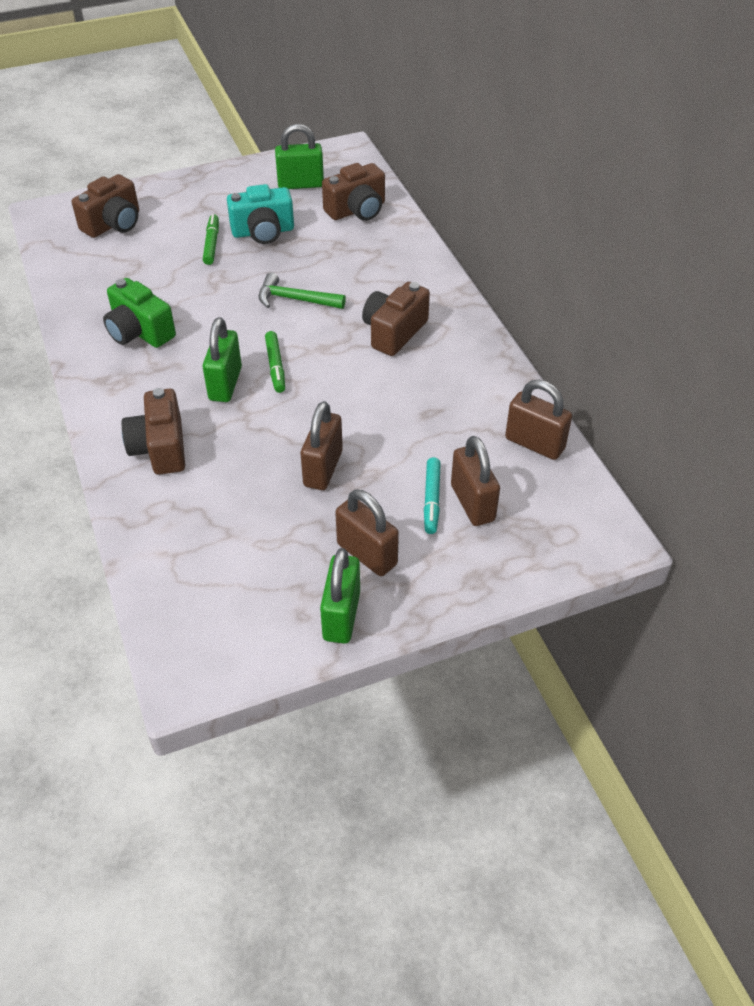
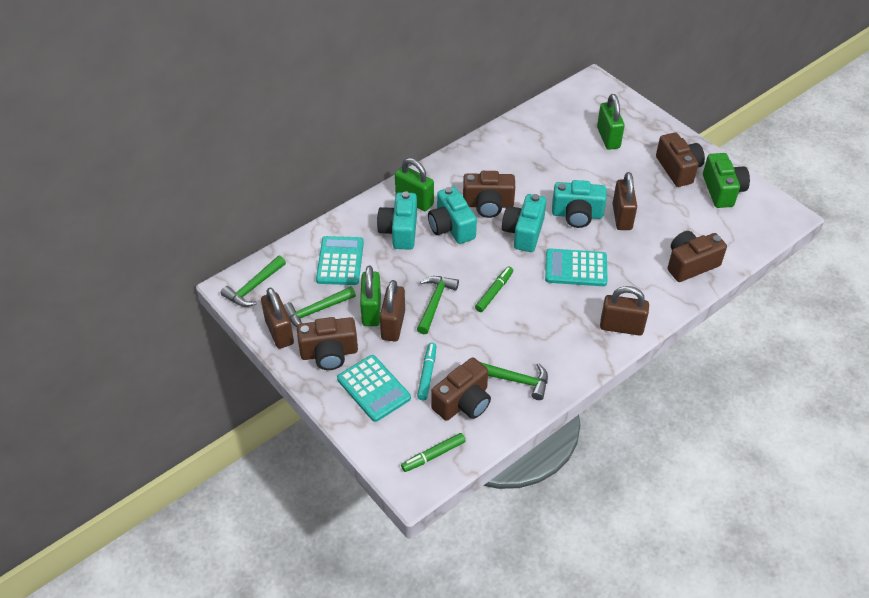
brown camera: [72,174,139,238] [122,388,185,475] [322,163,385,221] [362,282,430,356] = 4 -> [297,317,358,370] [431,357,491,421] [463,171,515,218] [656,133,705,187] [668,231,727,282] = 5
green hammer: [258,272,346,309] = 1 -> [221,256,286,307] [284,286,356,327] [417,276,459,334] [480,362,548,400] = 4
turquoise calculator: none = 0 -> [316,236,364,285] [337,355,411,422] [545,249,608,286] = 3
turquoise camera: [227,184,294,244] = 1 -> [377,191,417,250] [428,186,477,244] [502,194,546,252] [552,180,607,228] = 4

